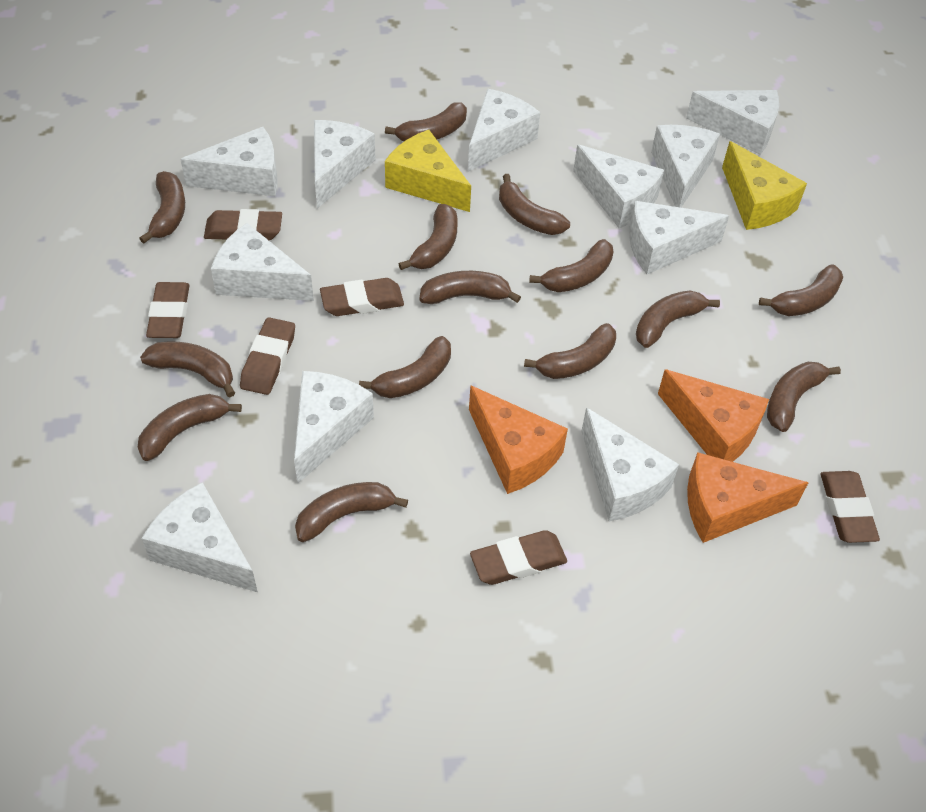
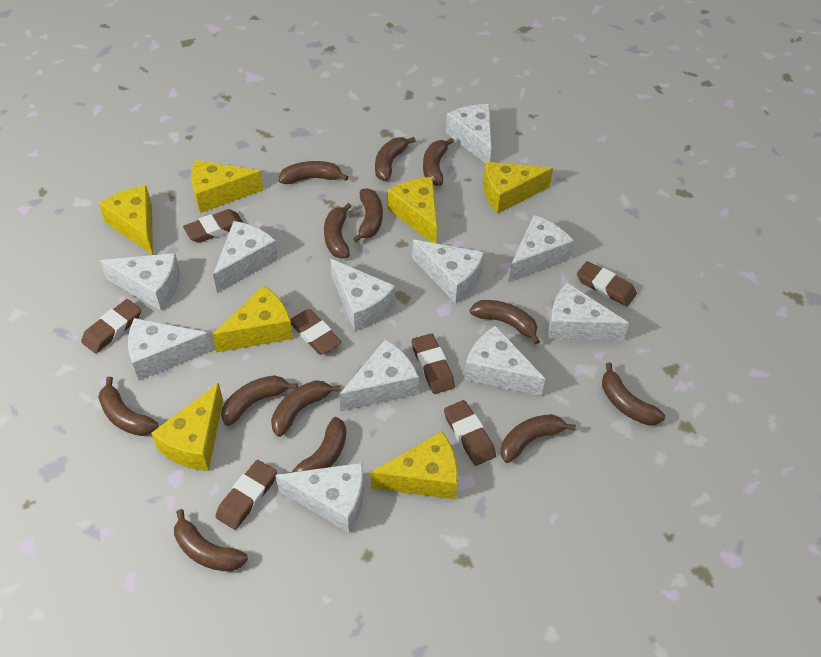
brown banana: [138,394,242,461] [139,171,185,244] [140,342,235,397] [295,482,408,542] [359,336,451,398] [385,102,467,141] [399,204,457,270] [419,271,521,304] [499,174,570,235] [524,323,616,379] [529,239,614,292] [636,291,720,348] [759,265,843,316] [767,362,841,432] = 14 -> [98,377,159,436] [174,509,248,571] [221,375,298,426] [271,380,341,437] [279,161,348,184] [283,417,346,474] [324,203,352,258] [353,188,383,242] [375,137,416,181] [423,138,454,186] [470,300,540,345] [501,414,576,463] [602,363,665,425] = 13
brown eraser: [146,282,190,338] [204,209,282,240] [240,317,295,395] [320,278,404,316] [470,530,567,585] [821,471,880,543] = 6 -> [81,299,141,353] [183,209,243,243] [215,460,277,530] [290,309,342,355] [412,333,455,394] [444,400,496,466] [577,261,637,307] = 7
orange cheese: [469,385,568,494] [658,369,769,462] [687,452,808,543] = 3 -> none = 0
yellow cheese: [385,130,471,212] [722,141,807,230] = 2 -> [99,186,153,255] [151,383,223,471] [191,160,263,213] [212,285,293,352] [370,431,458,499] [387,177,437,243] [483,162,553,214] = 7

